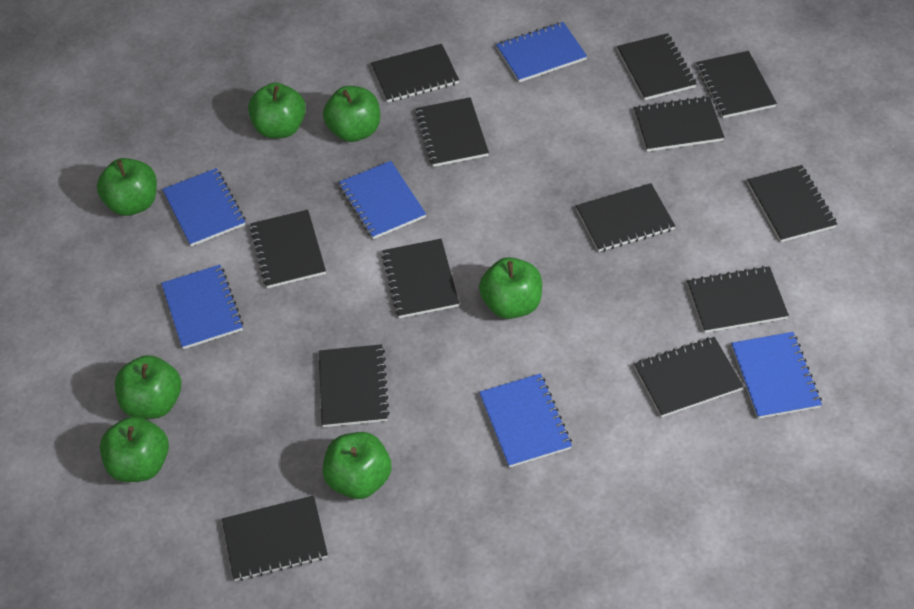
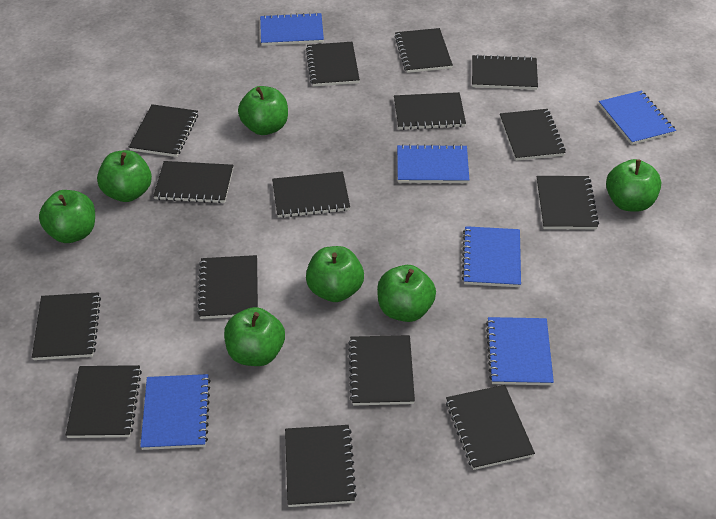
black notebook: [222,495,328,581] [250,210,326,288] [319,344,390,427] [371,44,459,103] [381,239,459,318] [415,97,489,167] [576,183,675,252] [617,33,697,100] [634,96,724,152] [634,337,744,417] [687,266,789,333] [696,51,777,118] [747,165,837,242] = 13 -> [32,292,101,360] [66,365,142,438] [129,104,198,157] [153,161,233,204] [197,255,258,319] [272,171,350,218] [285,425,357,507] [306,42,360,86] [348,335,415,406] [394,28,453,73] [394,92,466,130] [446,385,535,470] [472,54,538,90] [500,109,566,161] [537,176,599,229] = 15

